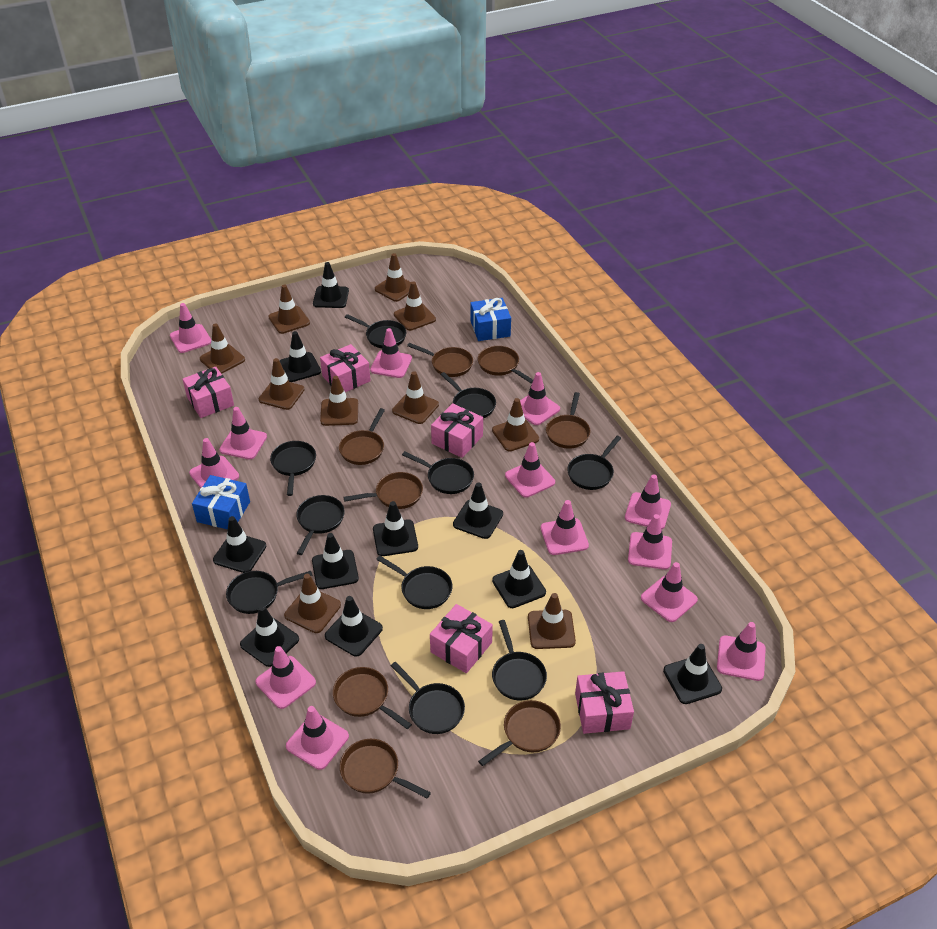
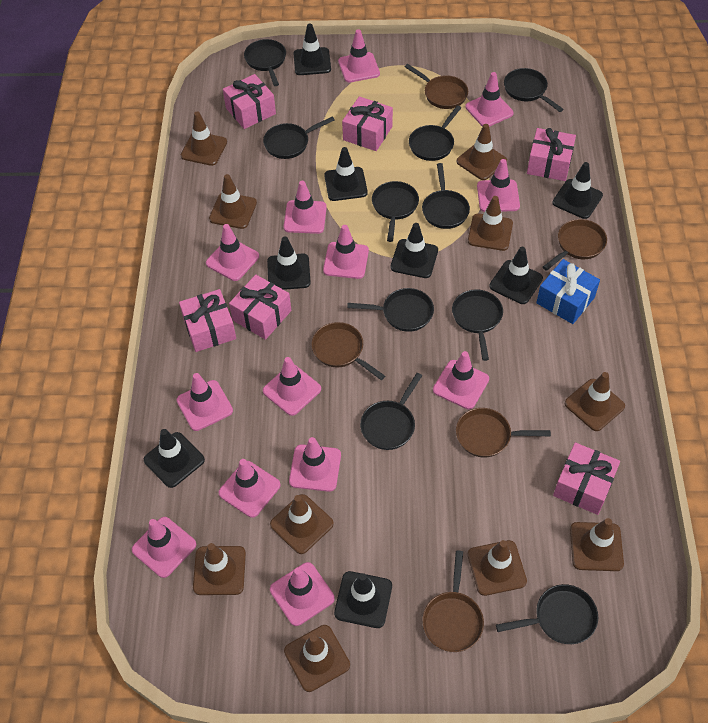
black traffic cone: [213,516,267,573] [240,606,299,667] [280,331,321,382] [312,533,359,589] [313,262,349,308] [325,596,383,656] [373,501,418,556] [453,482,503,539] [492,550,546,608] [663,644,722,704] = 10 -> [144,429,205,488] [267,236,311,290] [293,23,331,75] [324,147,368,201] [334,571,392,628] [391,223,438,278] [489,247,543,304] [552,162,603,219] = 8
blue gift: [192,475,250,529] [470,298,511,341] = 2 -> [536,259,600,324] = 1
brown pan: [333,667,412,729] [339,408,385,465] [340,739,431,799] [343,472,423,509] [407,343,473,377] [478,346,533,383] [478,700,561,766] [546,392,590,449] = 8 -> [311,322,385,380] [405,64,468,109] [422,551,484,652] [456,408,551,458] [543,219,607,271] = 5
pink gift: [182,366,234,418] [320,344,371,392] [430,604,493,673] [431,403,483,458] [575,671,634,734] = 5 -> [179,289,236,352] [223,74,276,129] [229,275,291,340] [342,96,393,151] [527,128,576,181] [553,442,620,515] = 6

